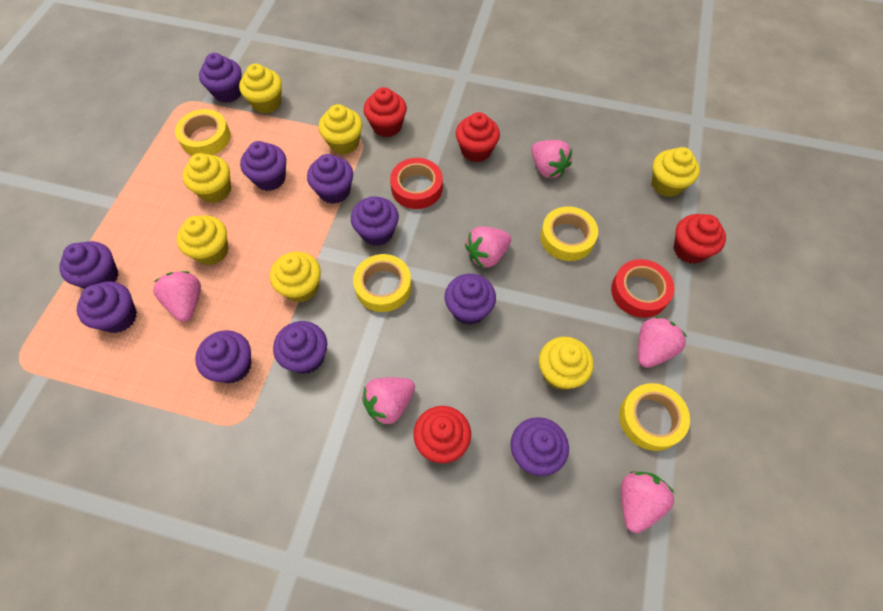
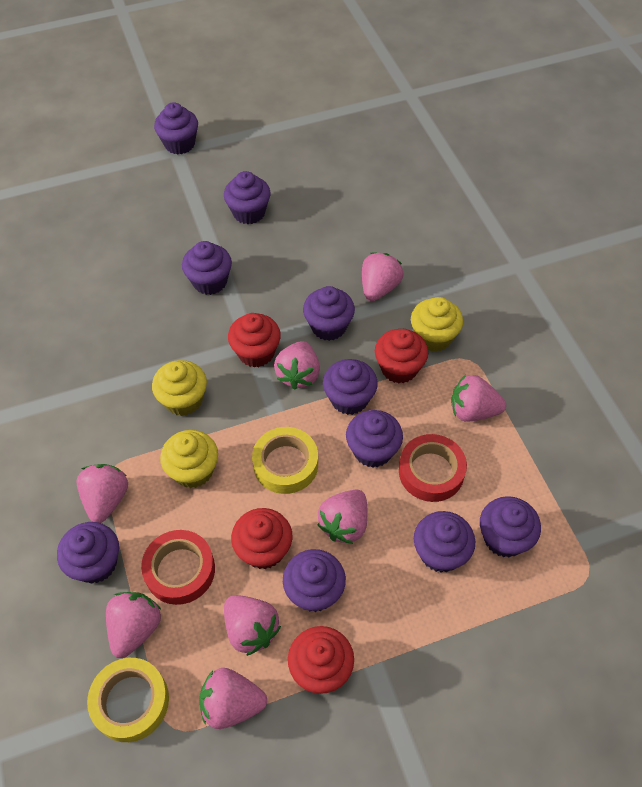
pink strawberry: [153,271,201,322] [362,377,415,426] [465,226,511,268] [532,140,572,178] [621,471,674,533] [638,316,687,368] = 6 -> [77,464,128,523] [106,592,161,658] [199,668,267,729] [224,595,281,656] [274,341,320,390] [317,489,367,544] [362,252,403,301] [451,375,506,421] = 8
yellow cupcake: [177,215,228,265] [183,153,231,203] [239,64,282,114] [270,252,321,302] [318,104,363,154] [539,337,594,390] [652,147,700,197] = 7 -> [152,360,207,416] [160,430,218,488] [411,297,463,352] = 3
yellow tape: [175,109,231,156] [353,254,412,312] [540,206,598,261] [619,383,690,451] = 4 -> [87,658,169,742] [252,427,318,494] = 2

